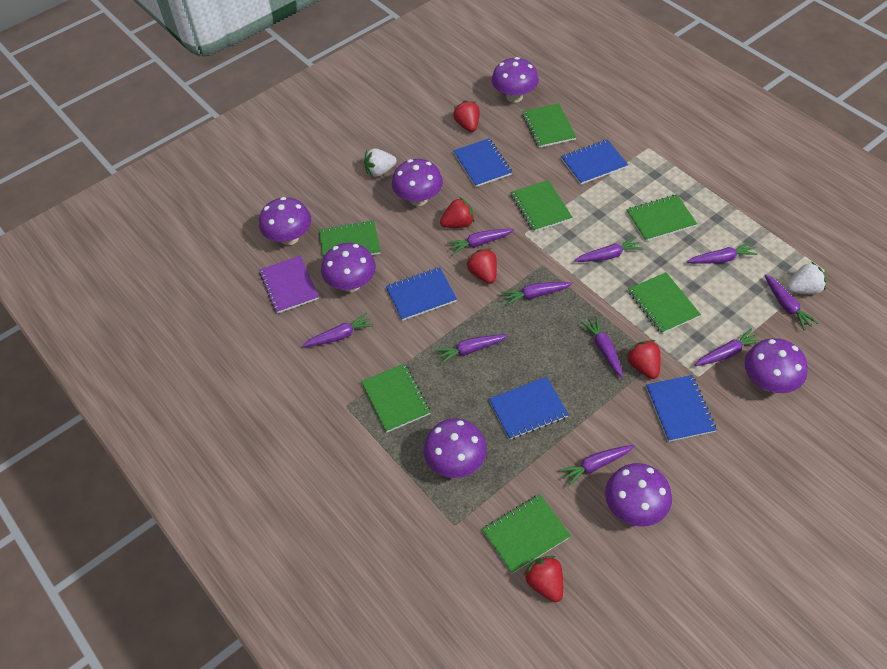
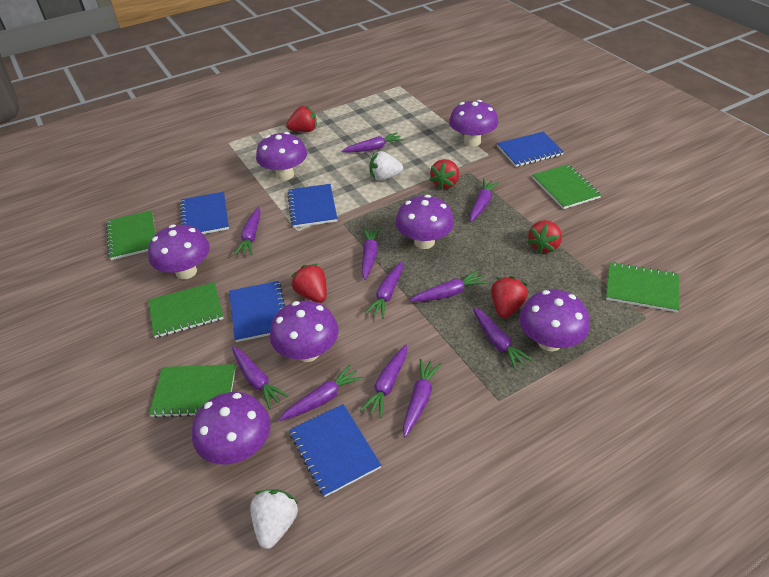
green notebook: [319,220,381,258] [361,363,431,433] [482,494,571,574] [511,180,573,232] [522,103,576,148] [626,194,697,241] [628,272,701,334] = 7 -> [106,210,156,260] [148,282,224,338] [149,364,236,418] [532,164,601,209] [606,262,680,312] = 5
purple carrot: [302,313,374,347] [435,335,508,364] [447,229,514,255] [501,282,573,306] [558,445,634,487] [574,237,643,262] [581,316,623,377] [687,242,757,264] [695,328,762,366] [764,274,818,330] = 10 -> [232,346,288,409] [234,207,261,255] [279,364,363,421] [342,132,403,153] [360,345,407,418] [362,227,381,280] [364,261,403,319] [403,359,441,437] [409,270,487,302] [470,179,500,222] [473,307,533,370] = 11
purple notebook: [259,255,319,314] = 1 -> none = 0

